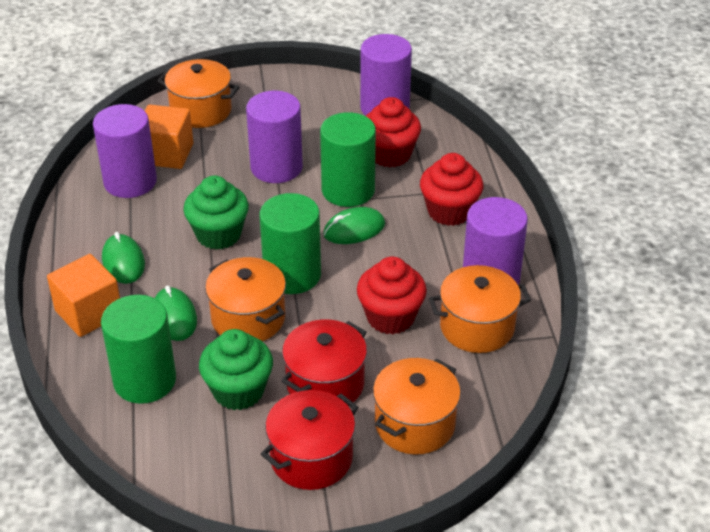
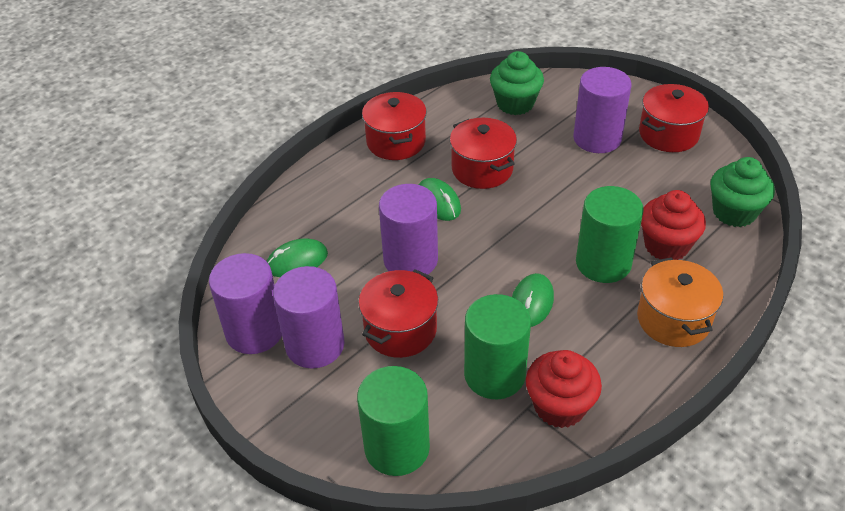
orange cube: [47,254,120,337] [145,105,193,169] = 2 -> none = 0
orange pot: [158,59,240,128] [205,257,286,341] [373,358,461,455] [429,265,531,353] = 4 -> [637,257,723,347] = 1
red cupcake: [357,256,427,334] [366,97,421,167] [420,153,483,226] = 3 -> [526,350,602,428] [641,190,706,260] = 2
red pot: [261,390,359,490] [281,320,367,406] = 2 -> [359,269,438,358] [362,92,427,160] [450,118,517,189] [639,84,709,152] = 4

